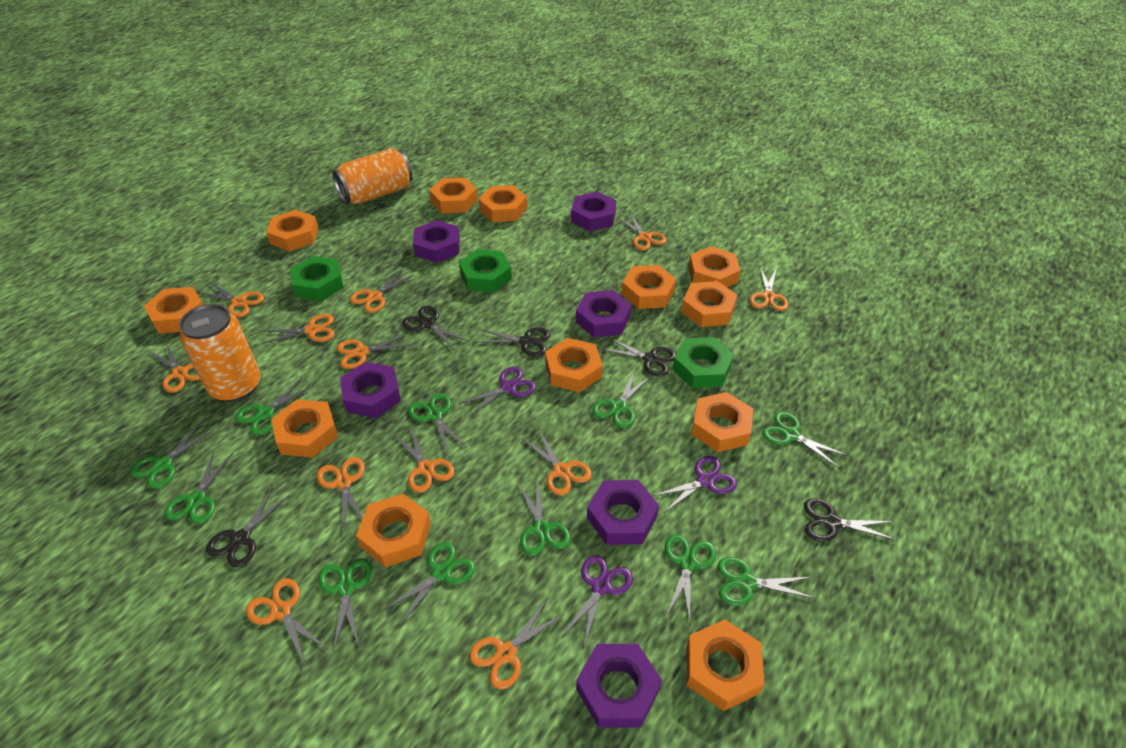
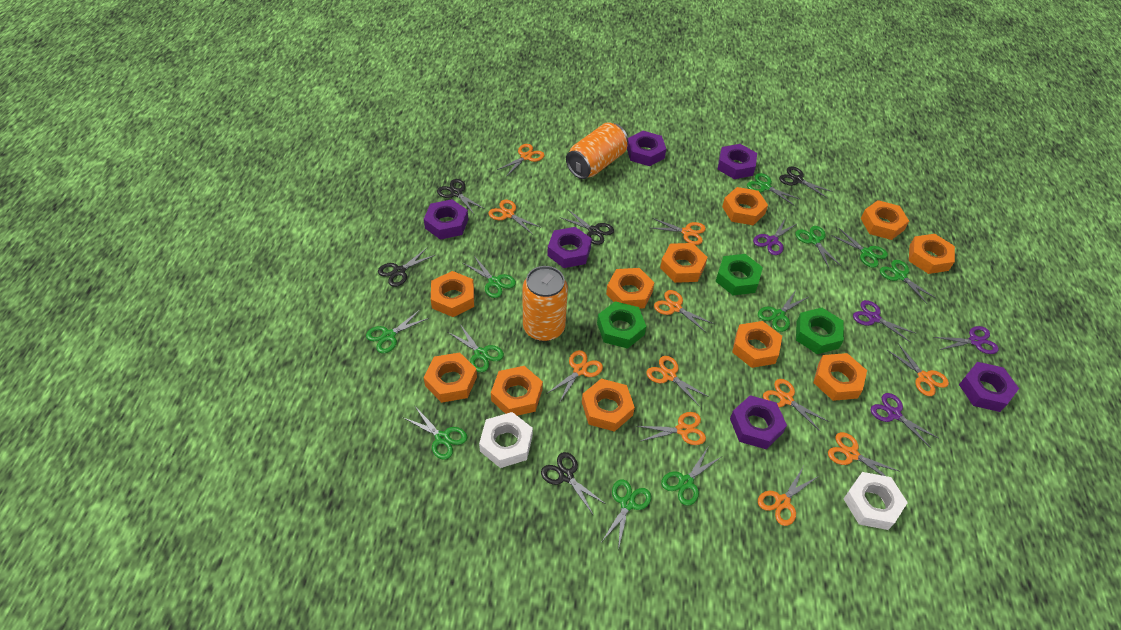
orange nut: [144,287,203,333] [266,210,319,251] [271,399,338,458] [356,494,431,567] [429,178,478,213] [479,185,527,222] [545,338,603,392] [621,265,676,309] [681,281,737,327] [687,620,764,711] [688,246,741,287] [691,392,753,452] = 12 -> [424,352,477,403] [431,271,474,317] [491,366,543,416] [582,379,635,432] [606,268,654,309] [660,243,708,283] [722,187,768,225] [732,321,782,368] [813,353,867,401] [861,200,909,240] [909,234,955,274] = 11
orange scissors: [149,343,200,393] [198,282,264,317] [246,578,327,665] [261,314,334,344] [317,457,365,531] [337,334,411,369] [350,270,414,313] [393,425,455,493] [469,600,563,689] [521,429,592,496] [617,212,667,250] [750,267,788,311] = 12 -> [488,200,542,235] [497,144,544,177] [546,350,603,403] [637,412,706,445] [646,356,709,407] [651,218,706,245] [654,290,714,332] [758,467,819,526] [763,379,829,431] [828,432,899,476] [887,343,949,396] = 11
purple scissors: [458,367,536,416] [561,555,633,646] [652,456,737,513] = 3 -> [753,219,798,255] [853,300,915,343] [871,393,938,448] [934,326,999,354] = 4
white nut: none = 0 -> [479,412,533,468] [843,472,908,530] = 2

